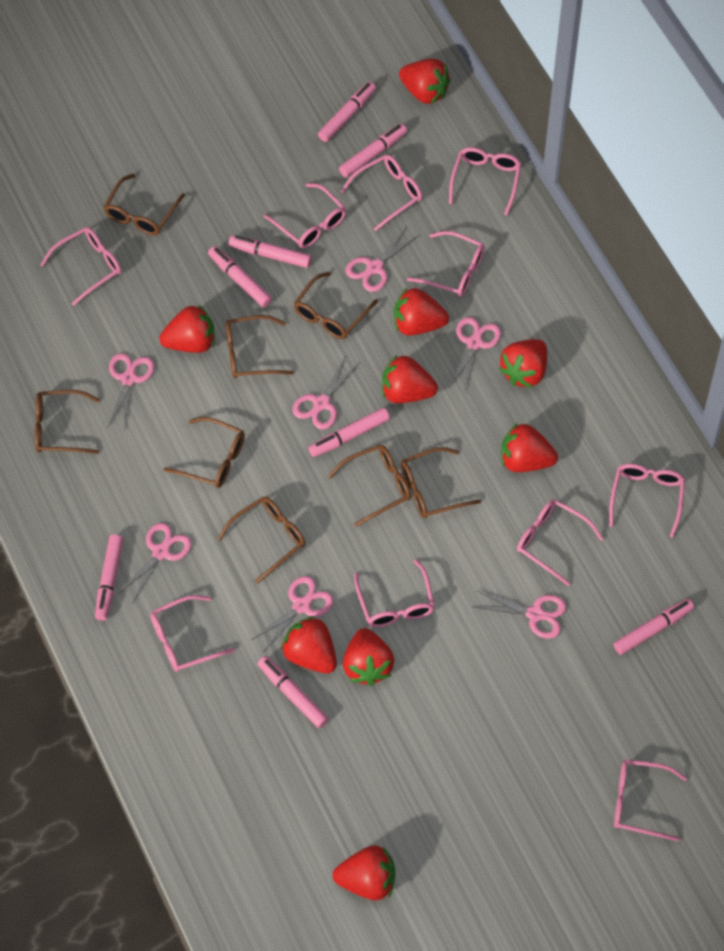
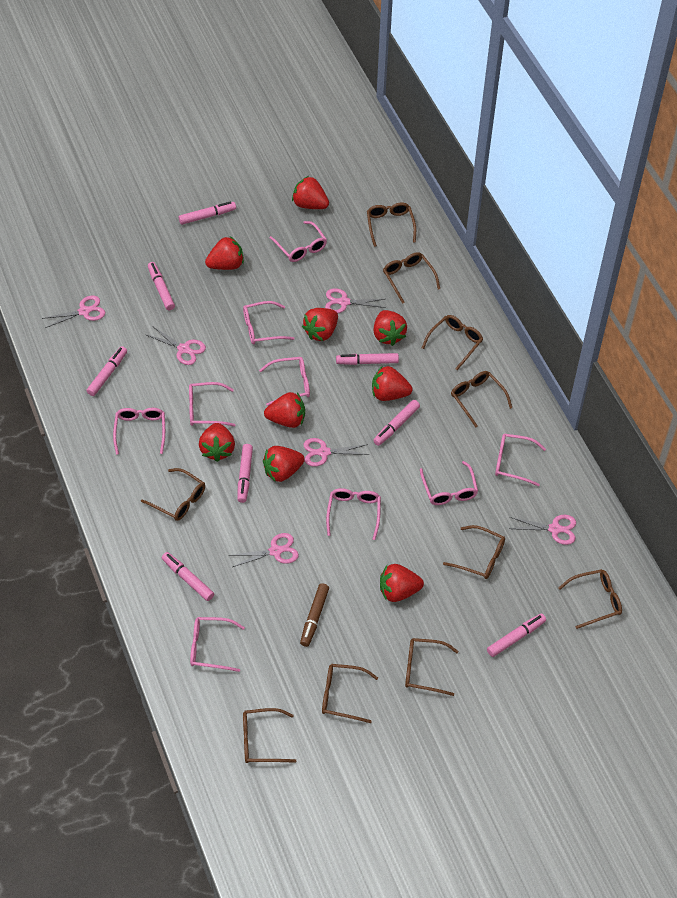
brown glasses: [35,390,100,454] [104,174,185,235] [163,417,245,488] [217,497,306,583] [225,315,294,378] [294,272,378,339] [328,445,411,527] [401,447,481,518] = 8 -> [141,468,205,521] [243,708,296,763] [322,664,378,723] [367,203,416,247] [383,252,440,304] [405,638,459,696] [422,315,483,370] [443,525,505,579] [451,371,512,427] [558,569,622,629] = 10
brown marker: none = 0 -> [300,583,329,647] = 1
pink glasses: [40,227,121,306] [150,595,235,672] [263,183,346,248] [341,155,422,231] [354,559,435,627] [407,231,485,297] [449,147,521,216] [517,500,603,586] [609,464,685,538] [614,759,687,841] = 10 -> [113,408,165,455] [189,382,235,426] [190,617,245,672] [243,301,295,344] [259,357,310,406] [270,221,327,262] [326,488,381,540] [420,461,478,505] [495,434,546,486] = 9
pink scissors: [107,353,154,431] [118,523,192,604] [250,576,333,651] [292,355,360,430] [346,228,419,292] [449,317,501,392] [475,590,566,639] = 7 -> [42,296,105,328] [147,326,206,365] [229,533,299,567] [304,438,369,466] [325,288,386,313] [510,515,576,545] = 6

